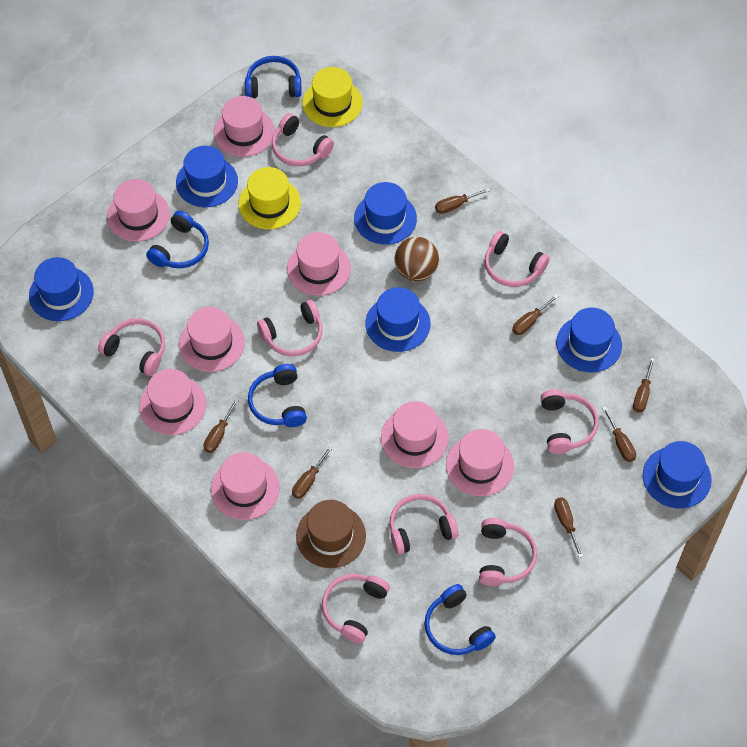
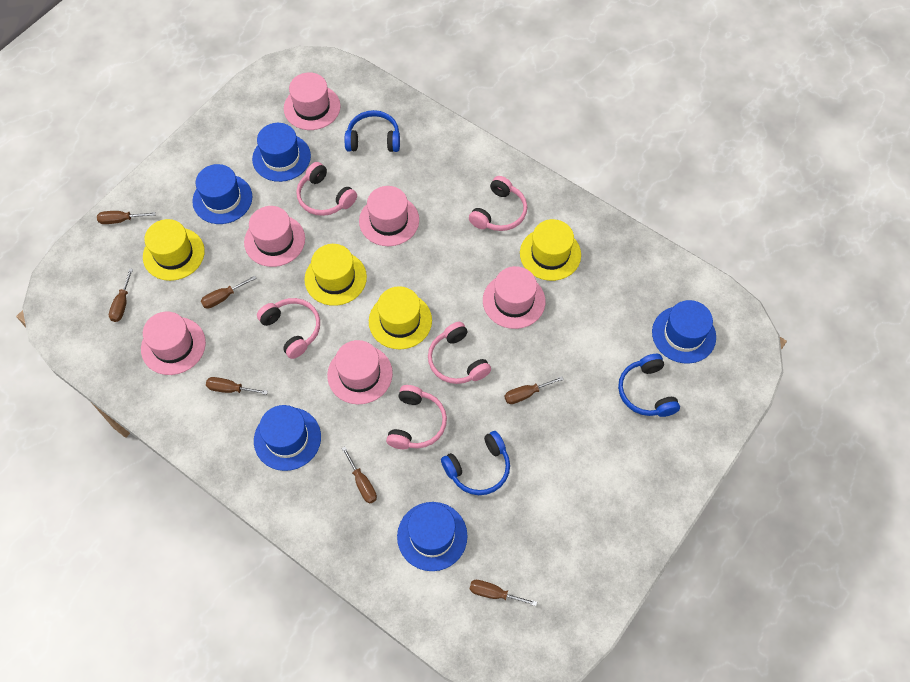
blue hat: [29,257,94,321] [176,146,238,207] [354,182,417,245] [365,287,431,352] [556,308,622,373] [643,441,712,509] = 6 -> [192,164,253,224] [252,123,311,182] [254,405,321,471] [397,502,468,571] [652,300,716,364] = 5
blue headphones: [146,211,209,268] [245,56,302,98] [248,364,307,427] [425,584,496,655] = 4 -> [345,110,400,152] [441,431,510,495] [618,354,680,417] = 3
brown ball: [394,237,439,281] = 1 -> none = 0
brown hat: [296,500,366,568] = 1 -> none = 0
pink hat: [107,179,170,242] [139,369,207,435] [179,307,245,372] [211,452,280,520] [214,96,275,157] [287,232,351,296] [381,401,449,468] [446,429,514,496] = 8 -> [141,312,206,375] [244,206,305,267] [284,72,341,130] [327,340,393,404] [359,186,419,246] [483,266,545,329] = 6
pink headphones: [98,318,165,376] [257,300,323,356] [272,113,334,166] [322,574,390,644] [389,494,459,554] [479,518,537,586] [484,231,549,287] [541,389,598,454] = 8 -> [257,298,320,359] [296,162,357,216] [386,385,447,449] [428,322,491,384] [469,176,527,231] = 5
yellow hat: [238,167,301,229] [302,67,363,127] = 2 -> [143,219,205,281] [304,244,367,306] [369,286,432,349] [520,219,581,281] = 4

